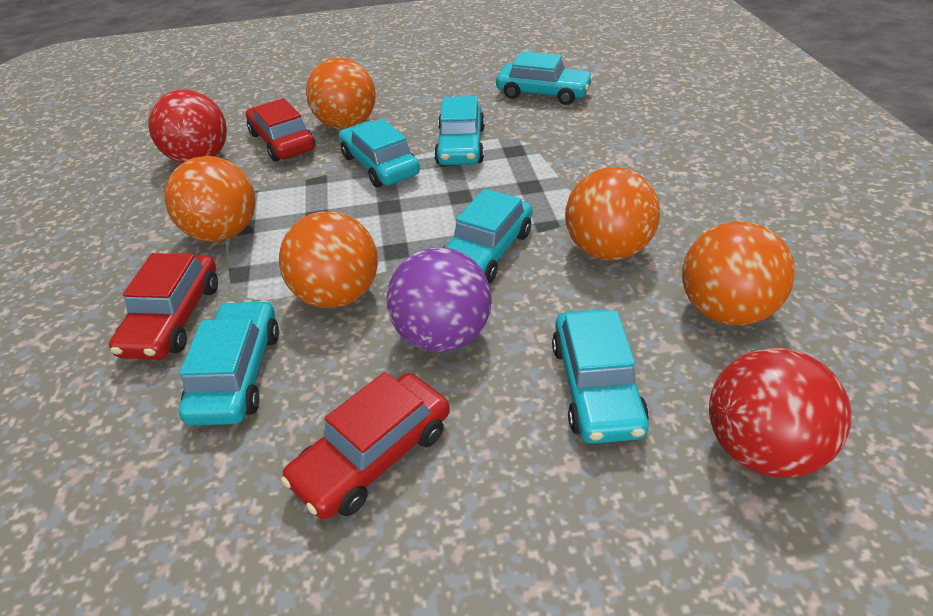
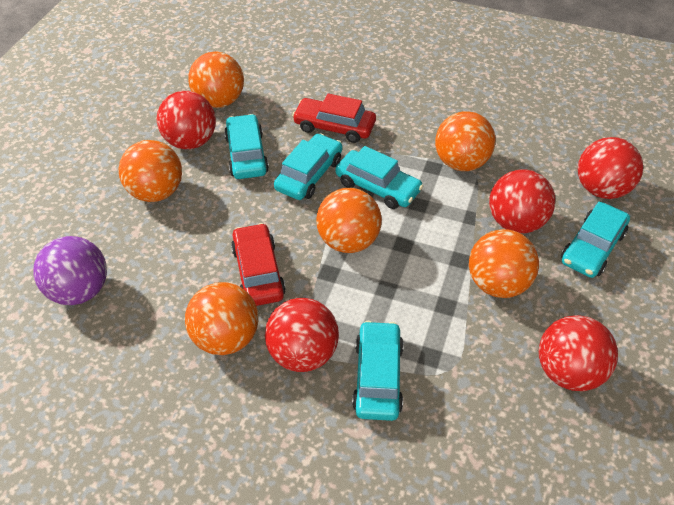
orange ball: [164,156,256,242] [279,211,378,308] [306,57,376,130] [565,167,660,260] [682,221,795,325] = 5 -> [119,140,182,202] [185,282,259,355] [188,51,244,108] [316,188,382,253] [435,111,495,171] [469,229,539,298] = 6
red ball: [148,90,227,163] [709,348,851,478] = 2 -> [157,91,216,149] [265,298,339,372] [489,169,555,233] [539,315,618,391] [578,137,643,199] = 5
red car: [109,253,218,360] [246,98,316,161] [281,372,450,520] = 3 -> [231,223,286,306] [292,93,376,143] = 2
turquoise car: [178,300,279,425] [339,119,420,187] [434,96,485,165] [444,189,533,284] [496,51,593,105] [552,309,649,444] = 6 -> [224,114,269,179] [274,133,342,200] [335,146,423,209] [352,321,404,421] [561,202,630,278] = 5

